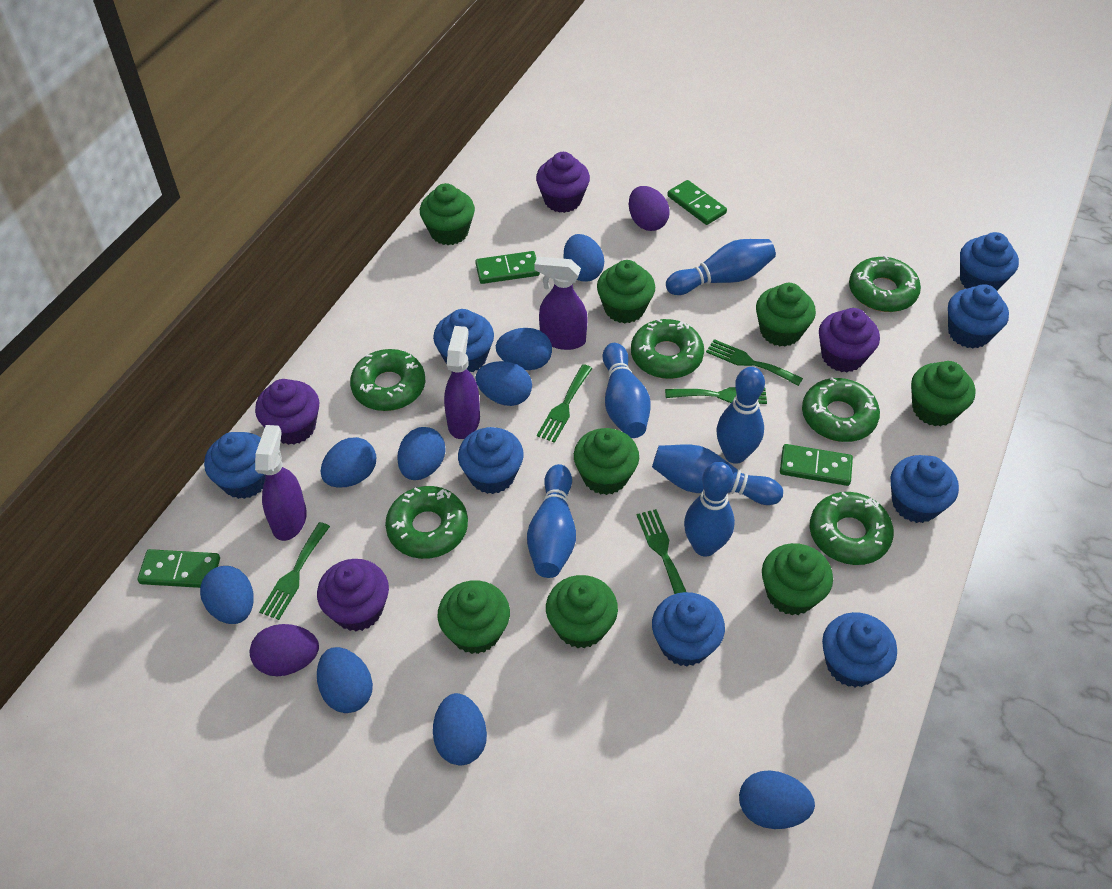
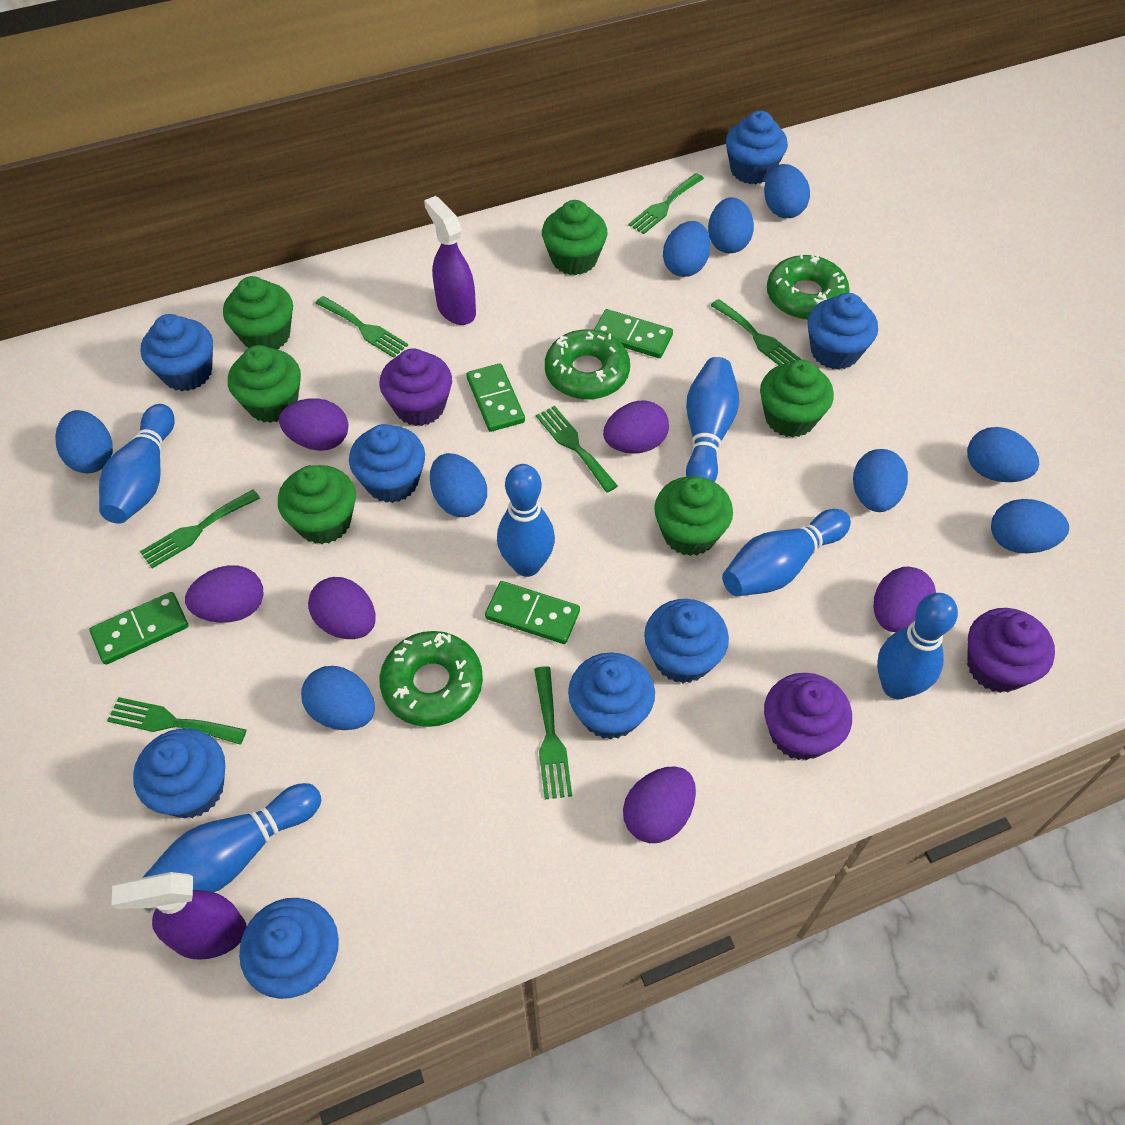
green cupcake: [420,183,475,245] [437,580,510,654] [546,575,618,648] [574,428,639,495] [597,260,655,324] [756,283,816,347] [762,543,833,615] [911,361,976,426] = 8 -> [223,276,293,349] [228,345,301,423] [278,465,356,544] [542,200,608,275] [654,476,733,556] [760,360,834,437] = 6
green donut: [350,349,425,411] [385,486,468,559] [631,319,704,379] [802,377,880,442] [810,492,894,565] [849,255,921,312] = 6 -> [380,631,483,727] [545,329,630,399] [767,253,850,320] = 3
green fork: [259,522,330,620] [537,364,593,443] [637,509,686,594] [665,387,767,404] [706,339,803,386] = 5 -> [107,697,246,745] [140,489,260,568] [315,296,408,358] [534,666,572,799] [536,406,618,493] [628,173,704,234] [710,299,802,365] = 7
purple cupcake: [255,379,319,445] [317,559,389,631] [536,152,590,213] [819,308,880,372] = 4 -> [379,348,452,426] [764,673,852,760] [967,608,1055,693] = 3
purple egg: [250,624,319,676] [629,186,670,231] = 2 -> [185,565,264,623] [279,398,348,451] [308,577,375,639] [603,401,669,454] [623,766,696,843] [874,567,936,632] = 6
purple spray bottle: [255,425,307,541] [444,326,480,439] [534,256,588,350] = 3 -> [111,872,247,960] [424,196,476,325] = 2

